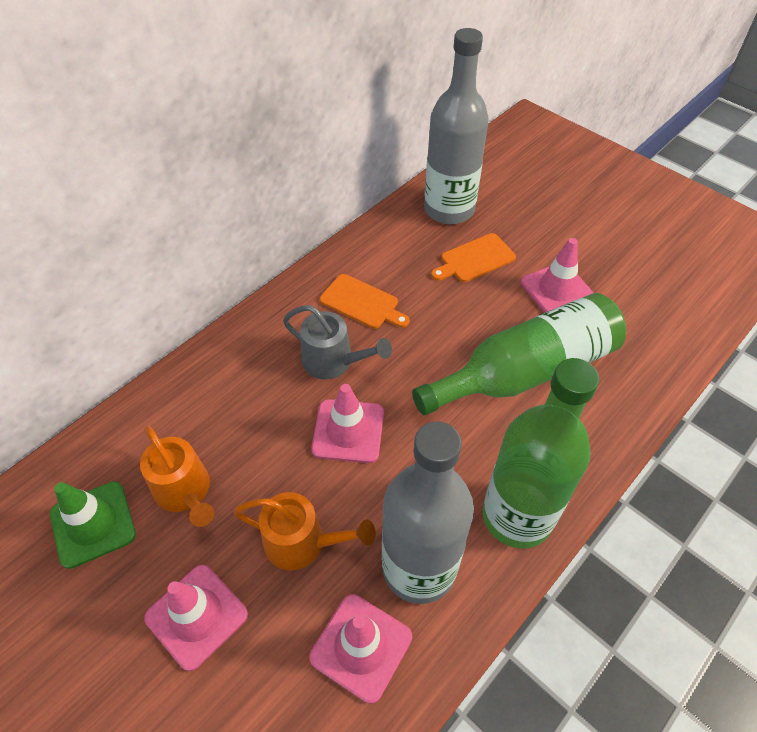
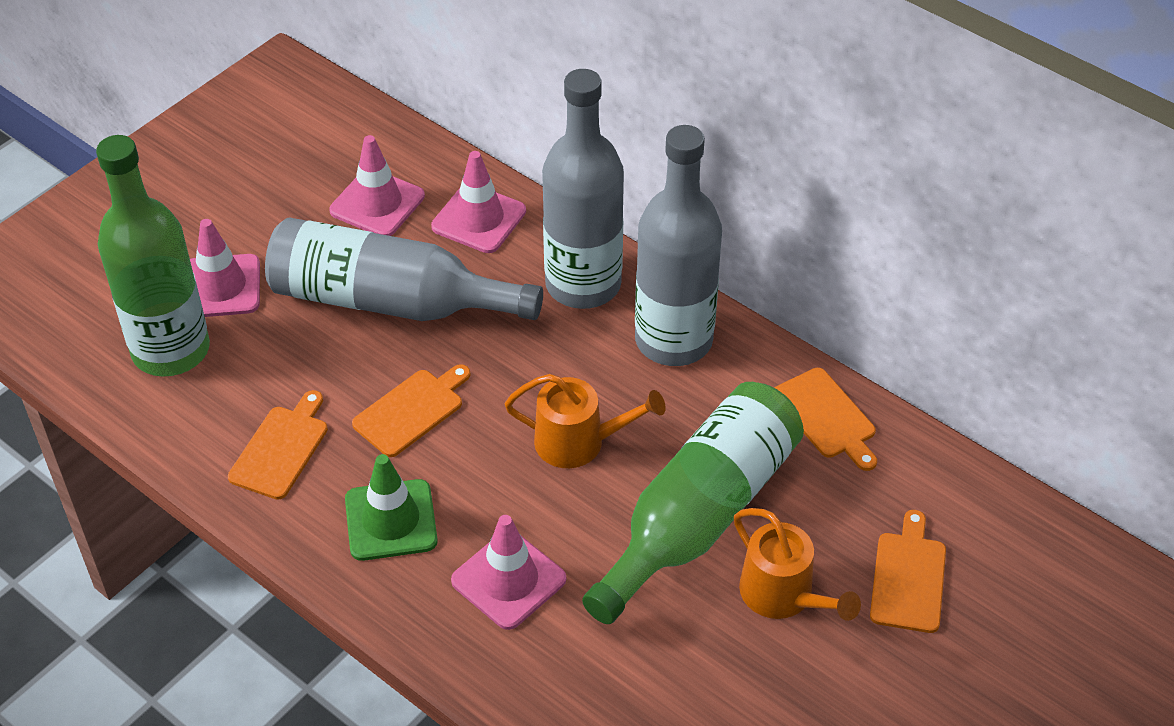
grey bottle: [382,421,474,604] [424,28,489,224] = 2 -> [265,217,543,321] [542,69,624,309] [635,125,722,366] = 3
grey watering can: [283,305,392,380] = 1 -> none = 0
orange cutting board: [320,274,410,329] [431,233,516,282] = 2 -> [228,390,328,500] [352,364,471,457] [775,368,877,471] [870,510,946,633] = 4

